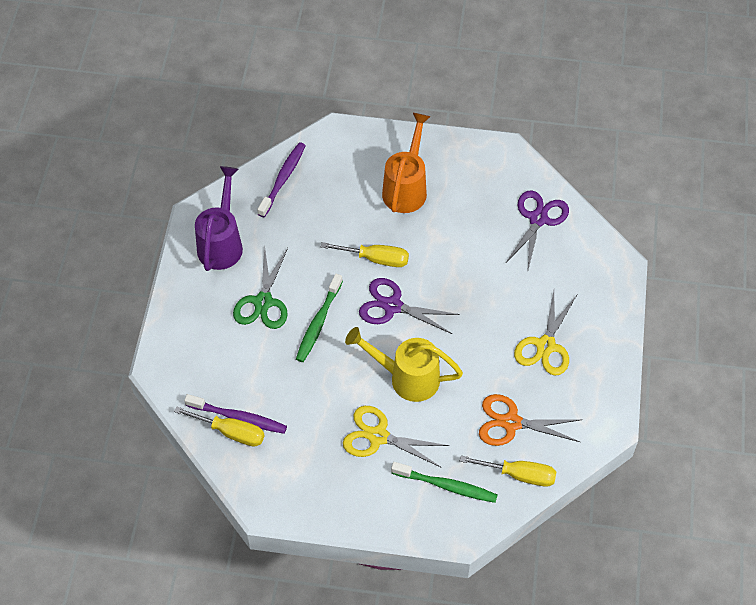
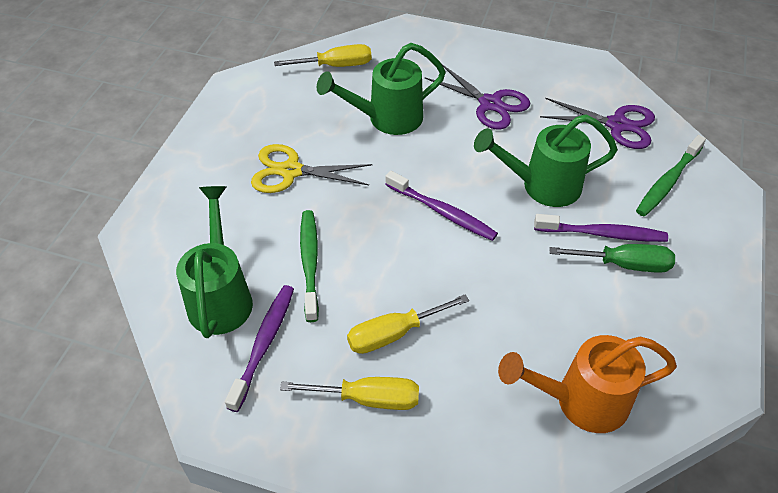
green scissors: [233,247,288,329] = 1 -> none = 0
green screwdriver: none = 0 -> [550,244,675,273] = 1
green watering can: none = 0 -> [176,186,253,338] [317,43,446,135] [474,114,618,207] = 3
orange scissors: [479,394,580,446] = 1 -> none = 0
purple toothbrush: [184,394,287,434] [257,142,306,217] = 2 -> [225,285,294,412] [385,171,498,241] [534,214,668,242] = 3
purple watering can: [195,166,243,271] = 1 -> none = 0
yellow scissors: [343,406,449,467] [514,291,577,375] = 2 -> [251,144,372,193] = 1
yellow watering can: [345,327,463,402] = 1 -> none = 0

